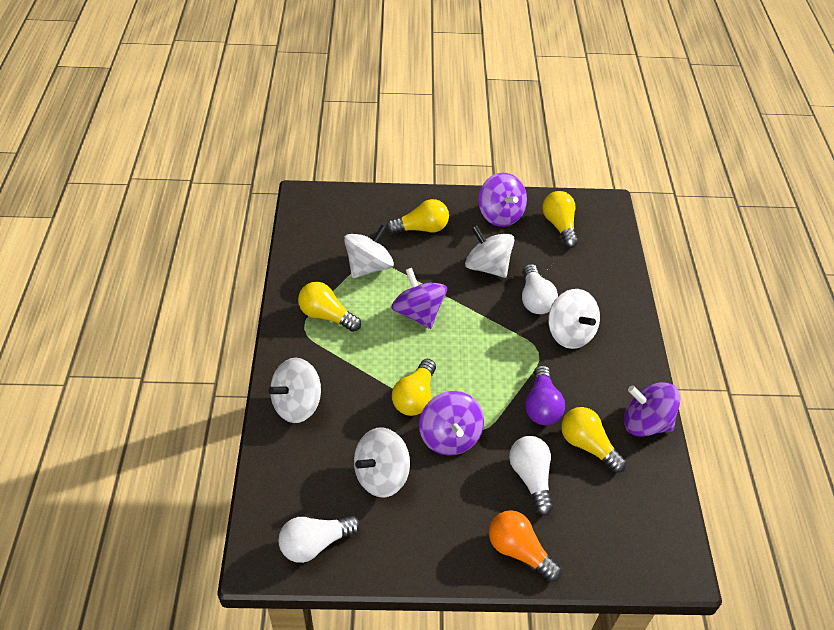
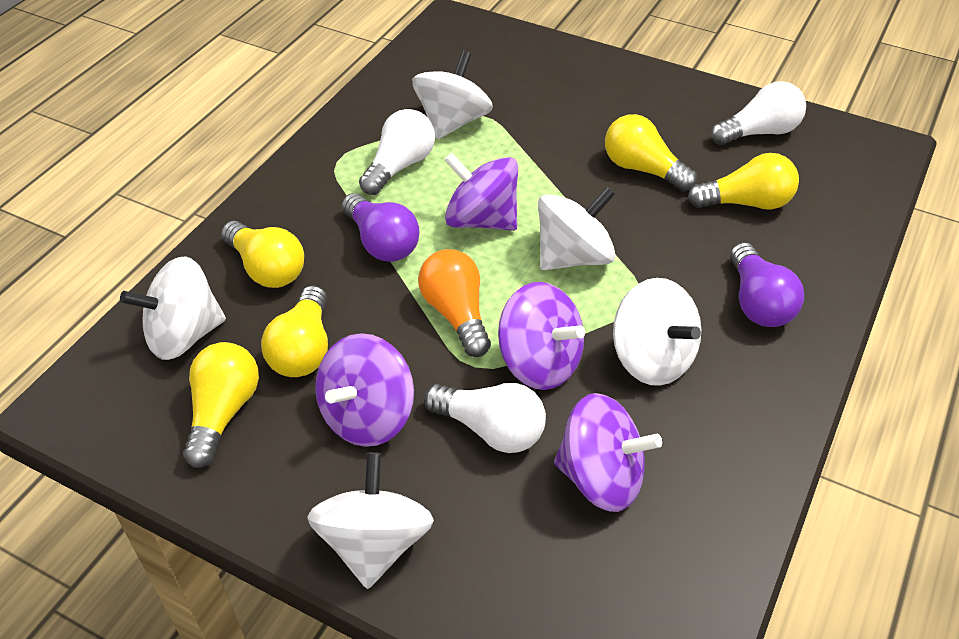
purple light bulb: [525,365,565,425] = 1 -> [342,193,419,262] [730,242,804,327] = 2

